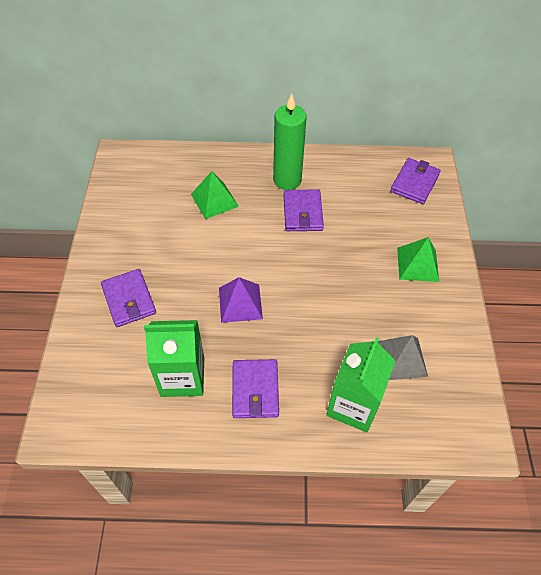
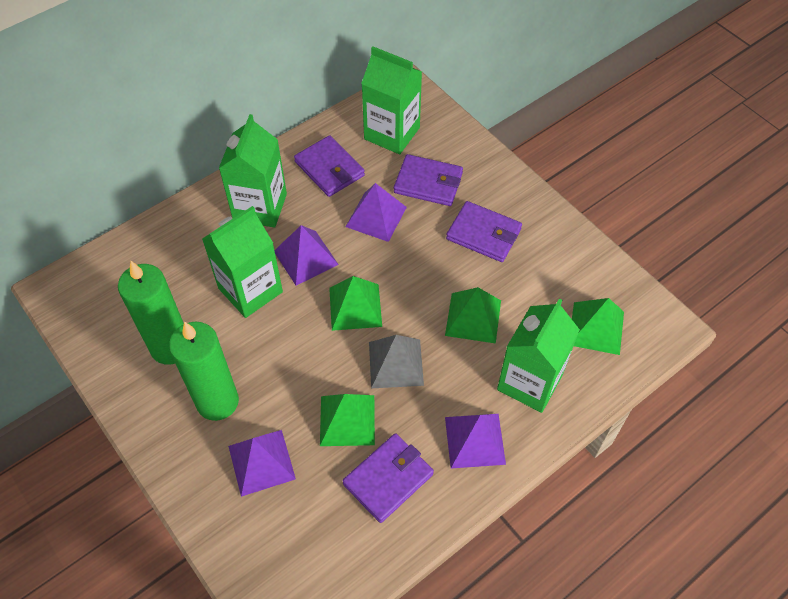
green candle: [273,93,307,190] = 1 -> [118,261,184,365] [169,321,239,421] = 2
green carton: [144,320,204,397] [326,337,395,432] = 2 -> [202,206,283,318] [219,114,287,227] [361,46,422,154] [497,298,580,413] = 4
green pyramid: [191,171,239,219] [397,237,439,282] = 2 -> [320,394,375,446] [329,276,382,331] [445,287,501,344] [572,298,624,355] = 4
purple pyramid: [219,277,263,323] = 1 -> [228,430,296,497] [274,225,339,285] [345,183,407,242] [445,414,506,468] = 4

